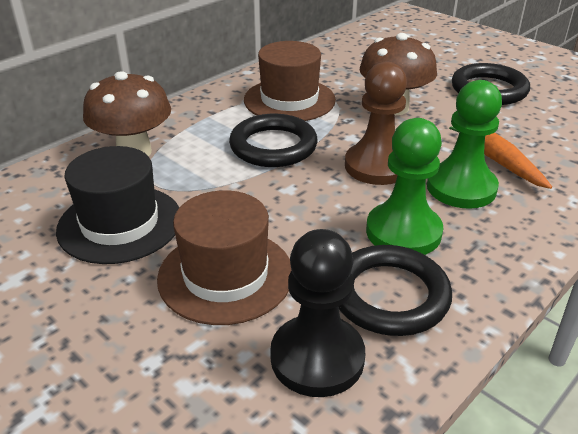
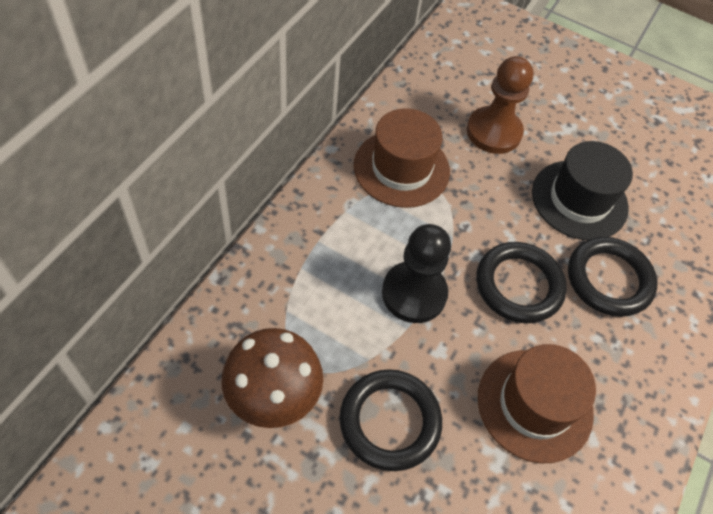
brown mushroom: [83,71,171,156] [360,33,437,115] = 2 -> [222,328,323,428] = 1
green pawn: [366,118,443,255] [427,80,502,209] = 2 -> none = 0
orange carrot: [449,127,552,189] = 1 -> none = 0

